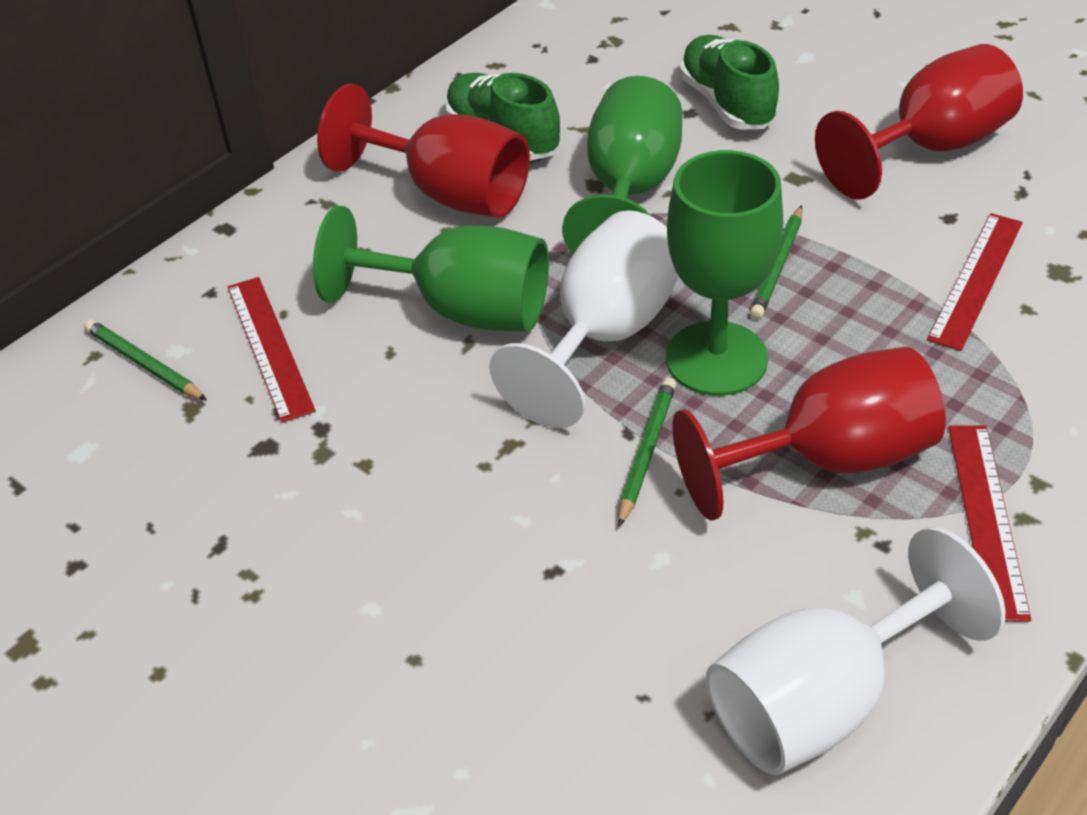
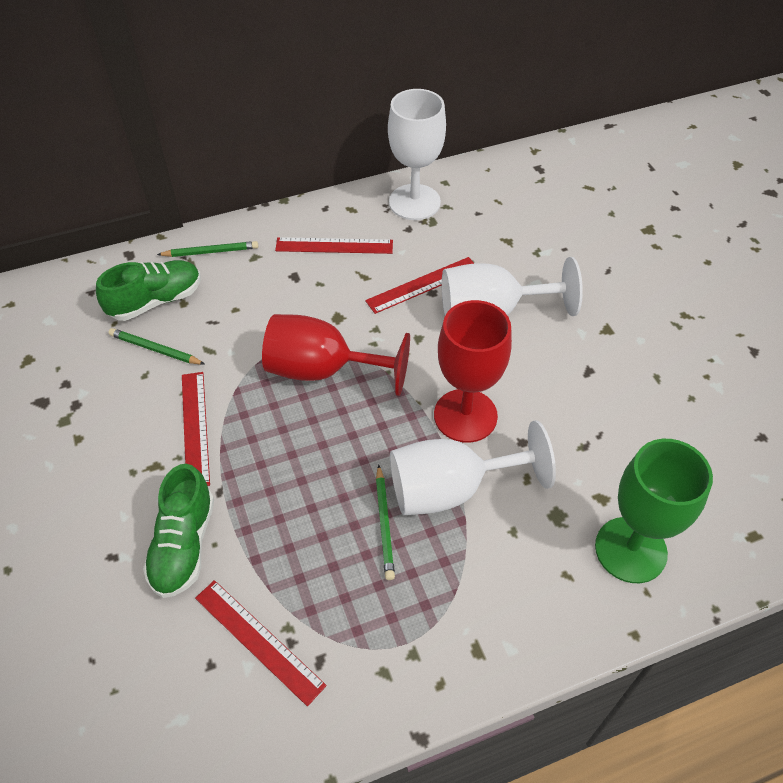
green goblet: [313,206,549,332] [562,76,682,254] [666,150,783,396] = 3 -> [595,439,713,583] = 1
red goblet: [317,84,530,218] [672,346,946,521] [815,44,1023,200] = 3 -> [262,314,410,396] [434,300,512,443] = 2
red ruler: [228,277,316,423] [927,213,1023,351] [948,425,1031,622] = 3 -> [182,372,210,486] [195,580,327,706] [275,237,393,254] [365,257,475,314] = 4
white goblet: [489,210,679,428] [706,527,1006,775] = 2 -> [388,89,446,220] [390,420,556,515] [442,257,583,316] = 3

